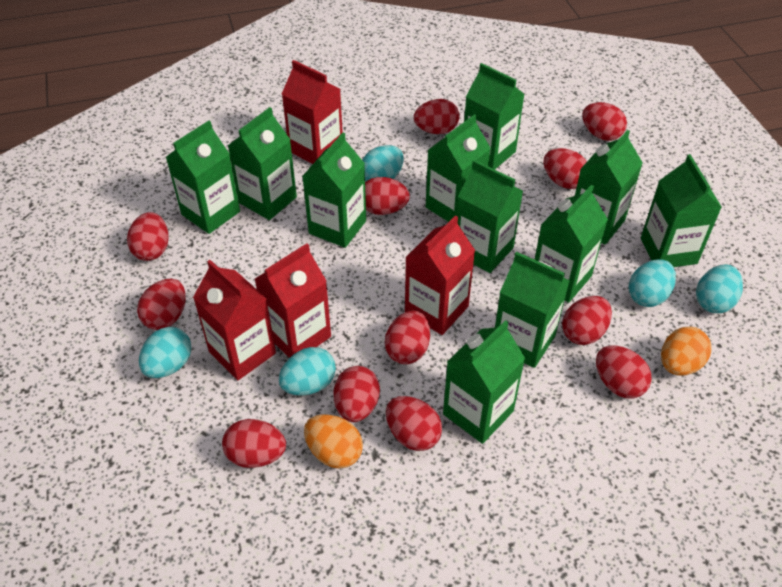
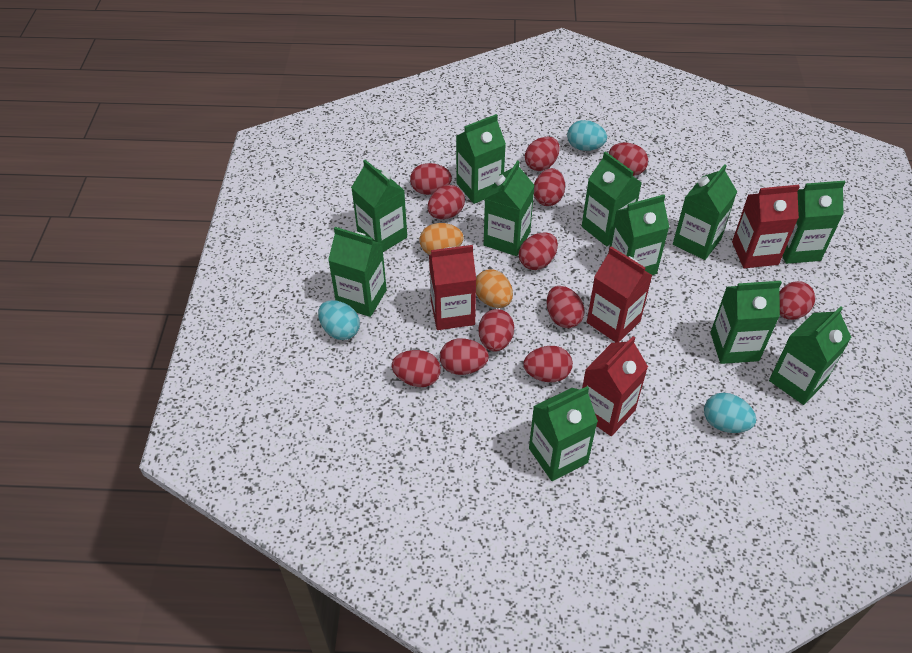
turquoise egg: [139,327,192,378] [279,347,336,396] [362,145,404,181] [629,259,676,307] [696,265,743,313] = 5 -> [318,300,360,340] [567,120,607,151] [704,393,756,433] = 3

